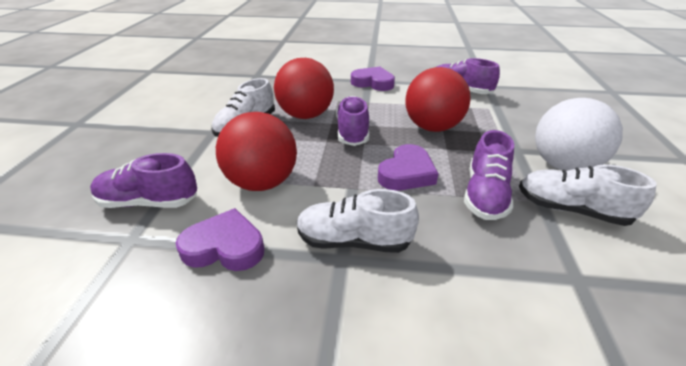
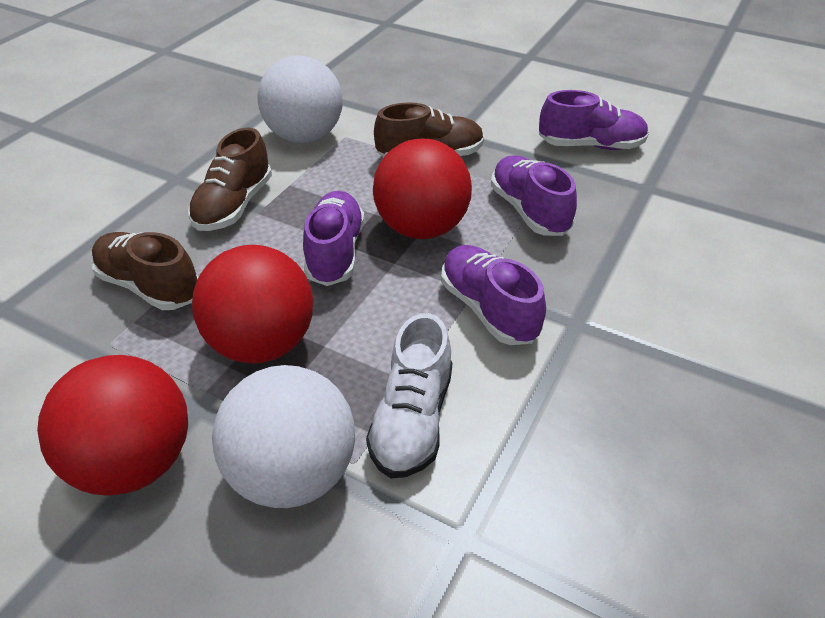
brown shoe: none = 0 -> [91,232,198,310] [188,127,272,231] [374,102,484,157] = 3
purple heart: [176,208,265,271] [351,67,395,91] [378,144,439,191] = 3 -> none = 0
white ball: [535,98,623,171] = 1 -> [212,365,355,508] [258,55,342,143] = 2
white shoe: [212,78,275,137] [297,189,419,253] [519,164,657,226] = 3 -> [366,313,453,478] = 1

